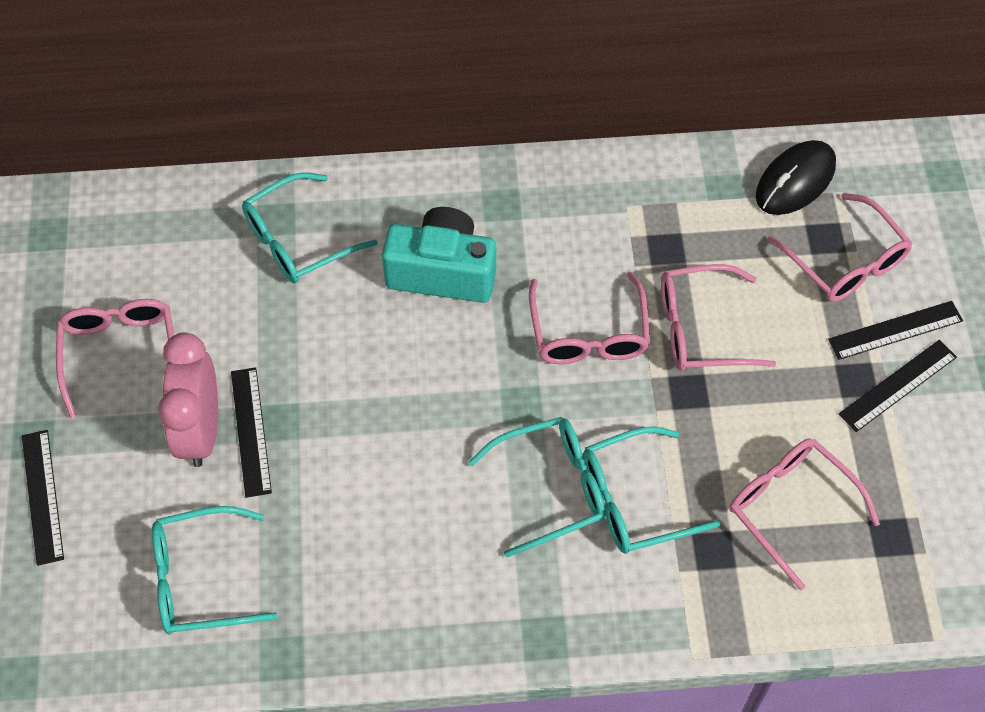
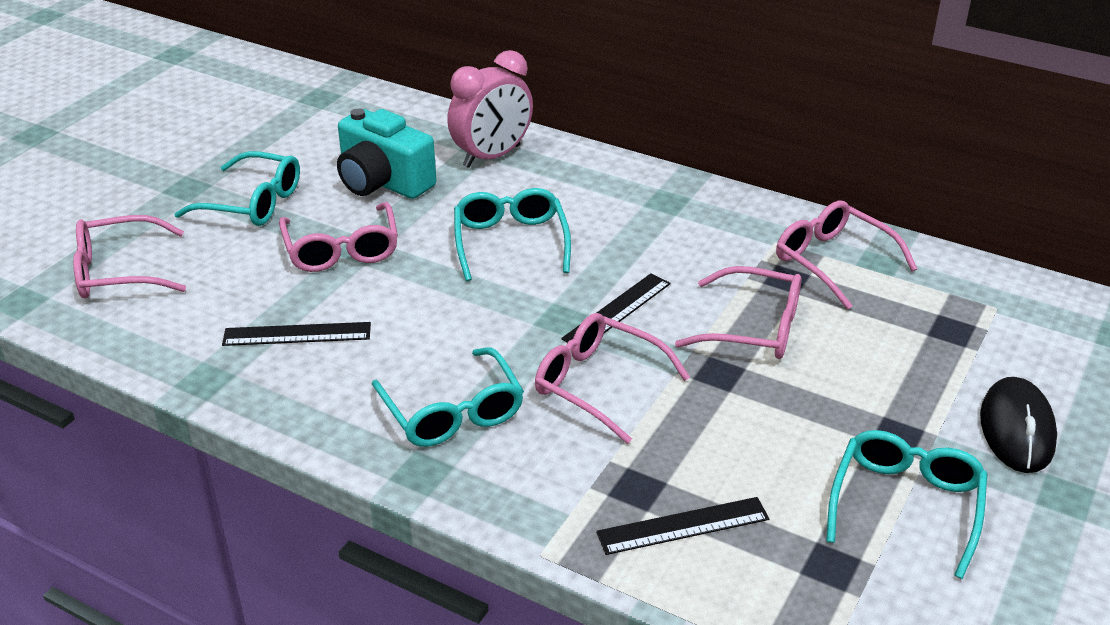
black ruler: [22,430,64,566] [231,367,272,498] [828,301,963,360] [839,340,957,432] = 4 -> [222,322,371,346] [561,273,671,343] [596,497,769,555] = 3

